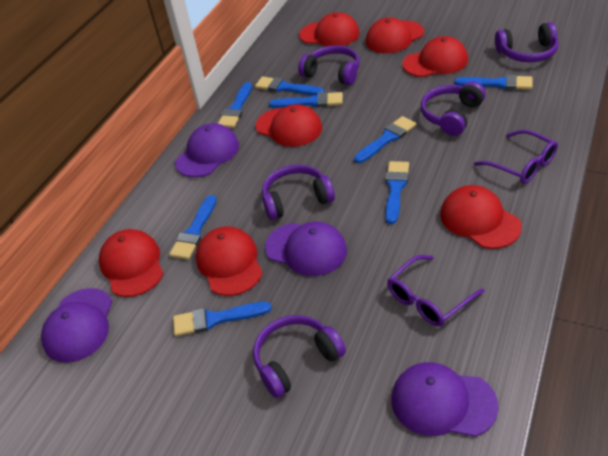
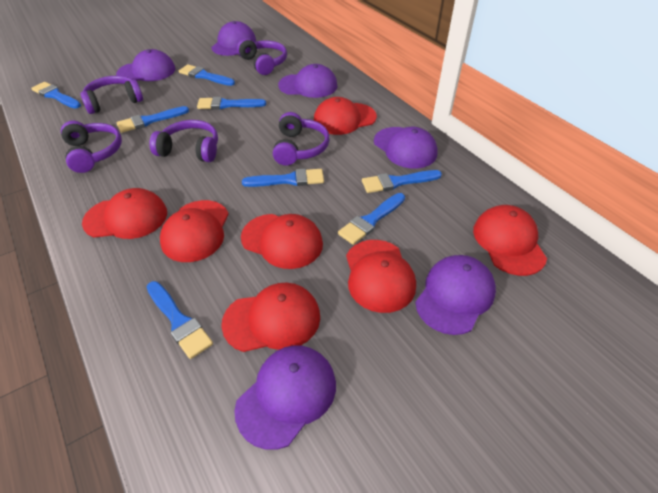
purple cap: [41,288,112,363] [175,123,239,177] [265,221,347,276] [391,362,499,437] = 4 -> [116,49,176,81] [211,21,256,56] [234,345,336,450] [278,64,338,98] [374,127,438,168] [415,255,496,335] = 6
purple glasses: [387,255,485,327] [474,130,558,184] = 2 -> none = 0

